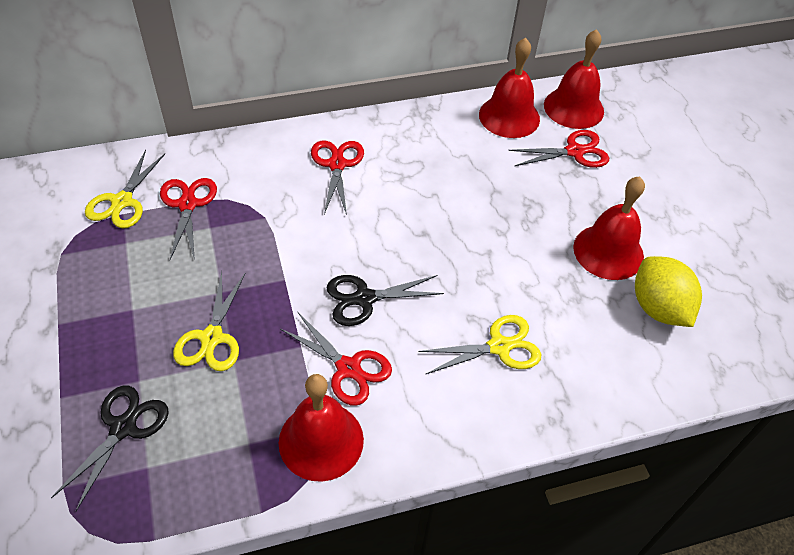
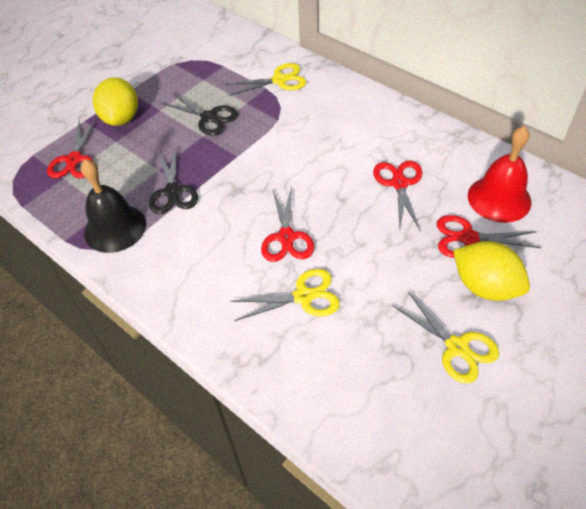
black bell: none = 0 -> [81,159,146,253] = 1
red bell: [279,374,364,482] [479,38,540,138] [544,29,604,129] [573,176,645,280] = 4 -> [468,126,532,223] = 1
yellow lemon: [635,256,702,327] = 1 -> [93,77,138,126] [453,241,530,301] = 2

